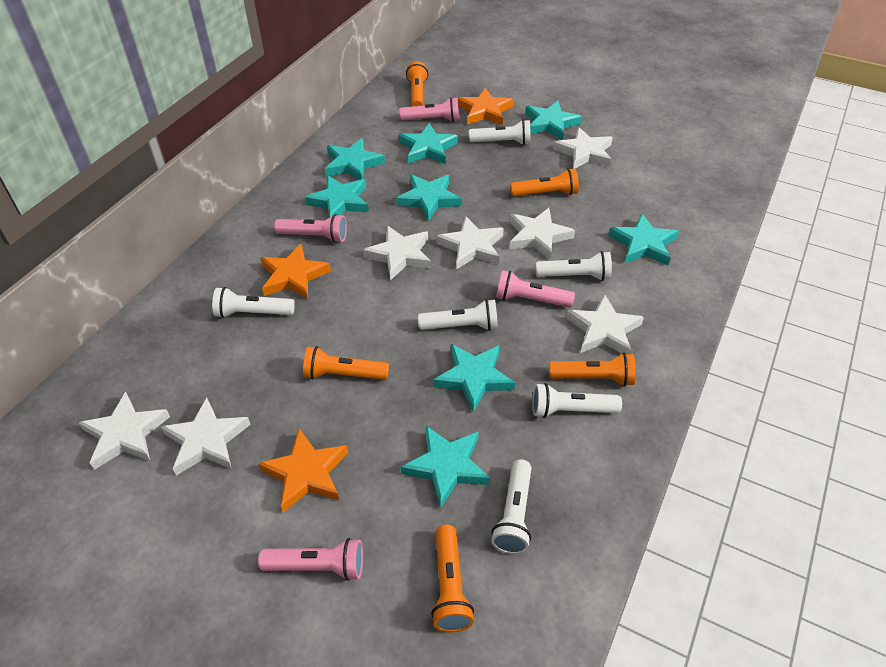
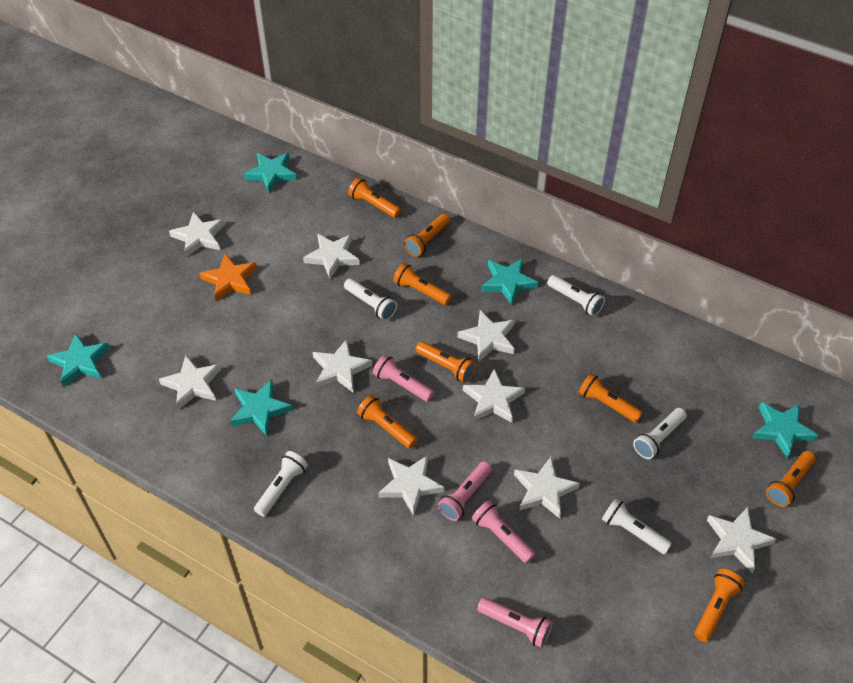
orange flashlight: [303,346,389,380] [406,61,428,107] [431,525,474,632] [510,168,579,197] [549,353,636,386] = 5 -> [348,177,401,218] [357,395,417,449] [393,263,452,305] [404,214,450,257] [416,341,476,383] [578,373,643,423] [695,569,744,642] [766,451,816,507] = 8
orange star: [258,428,348,512] [261,244,331,300] [458,88,514,125] = 3 -> [199,253,257,301] = 1
turquoise star: [305,175,369,217] [325,138,385,180] [396,174,462,221] [399,123,458,164] [401,426,490,508] [433,344,515,412] [525,101,582,140] [608,214,679,265] = 8 -> [47,333,110,387] [230,380,293,436] [244,153,297,193] [481,258,538,305] [752,402,819,459] = 5
white flashlight: [212,287,295,318] [418,299,498,331] [469,120,531,145] [491,459,531,554] [532,383,622,418] [536,251,612,281] = 6 -> [254,451,308,517] [344,278,397,321] [547,275,605,316] [602,498,672,554] [633,408,687,459] = 5
white star: [79,392,170,470] [161,397,251,476] [363,226,431,281] [436,216,504,270] [509,208,575,260] [553,127,613,169] [566,295,644,354] = 7 -> [159,355,221,410] [169,212,225,257] [303,233,360,279] [313,339,372,393] [378,455,445,516] [458,310,515,362] [463,369,525,423] [514,457,580,519] [707,507,776,573] = 9

